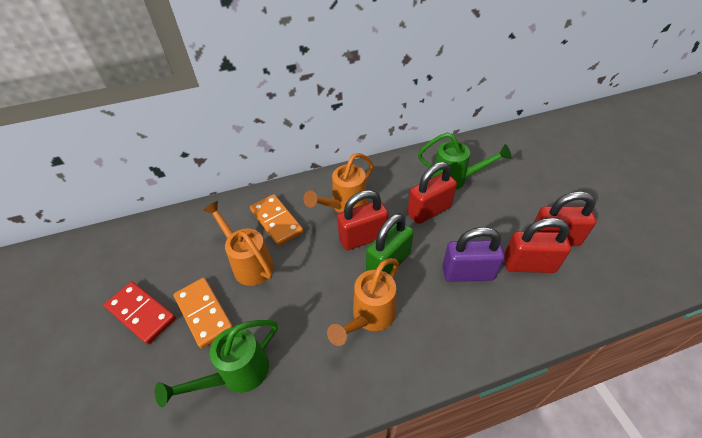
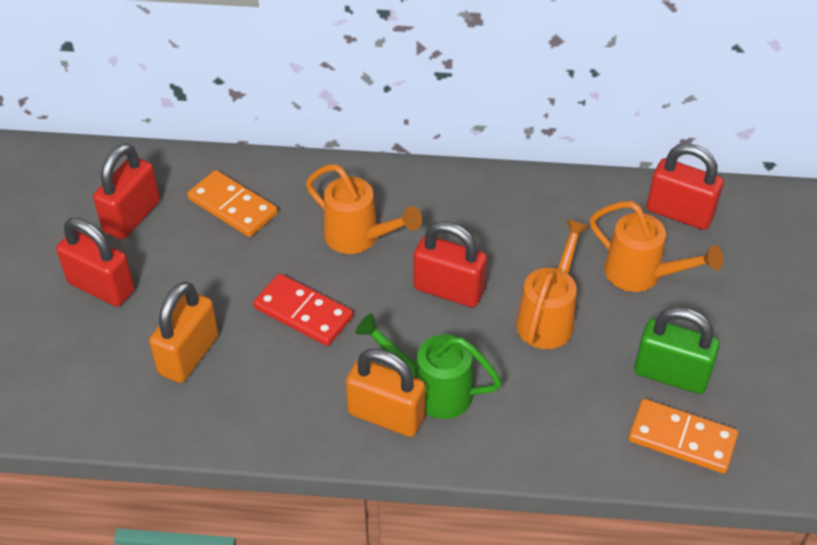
green watering can: [155,320,278,407] [418,132,512,190] = 2 -> [355,313,502,419] = 1
orange padlock: none = 0 -> [149,281,219,383] [346,348,426,437] = 2
purple padlock: [442,227,505,282] = 1 -> none = 0

